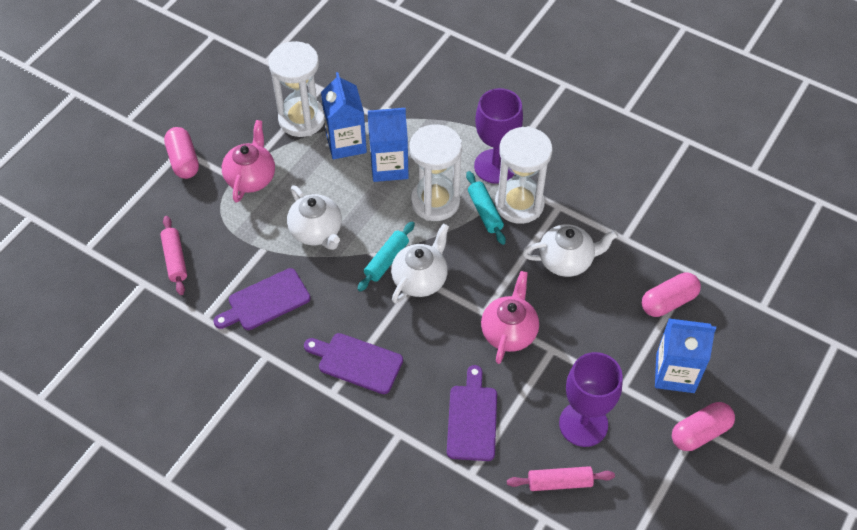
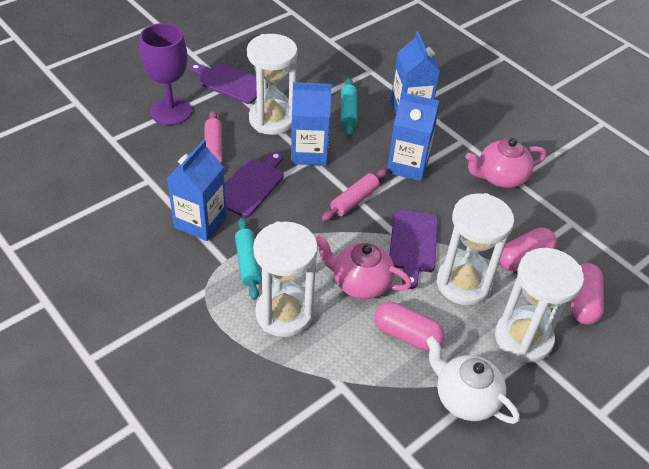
blue carton: [321,72,367,159] [368,108,409,182] [655,319,716,393] = 3 -> [167,140,227,241] [291,82,332,166] [387,92,439,181] [391,32,440,114] = 4
purple goblet: [474,88,523,184] [559,352,623,447] = 2 -> [140,23,192,125] = 1
white hourglass: [268,41,325,137] [410,124,462,221] [495,126,553,224] = 3 -> [247,34,297,135] [253,221,318,337] [437,193,514,305] [495,248,584,363] = 4
white teapot: [287,185,342,250] [391,223,449,304] [522,224,618,277] = 3 -> [426,336,520,424] = 1

